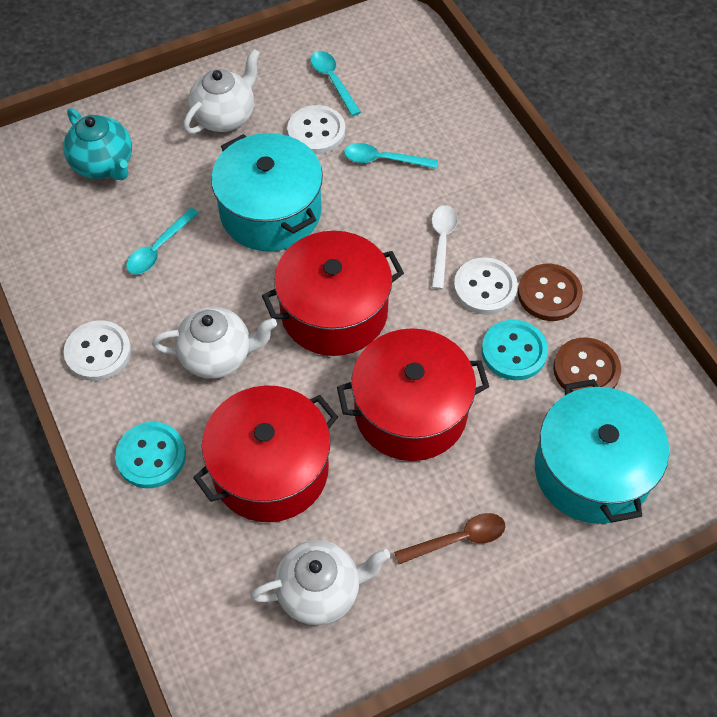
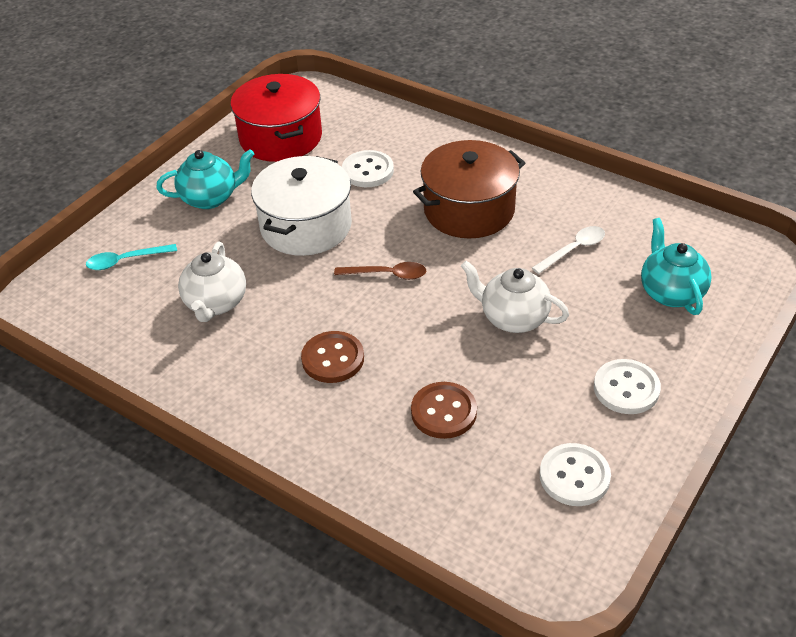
brown pot: none = 0 -> [413,140,525,238] = 1
red pot: [193,385,338,522] [262,231,404,356] [337,328,489,461] = 3 -> [230,74,322,162] = 1
turquoise button: [115,422,186,488] [481,320,548,380] = 2 -> none = 0
turquoise pot: [211,133,323,251] [535,379,669,524] = 2 -> none = 0
turquoise spoon: [126,208,199,274] [310,51,361,116] [344,143,438,169] = 3 -> [86,244,177,270] = 1
turquoise teapot: [63,108,132,180] = 1 -> [156,149,254,209] [641,218,712,315] = 2
white pot: none = 0 -> [251,156,352,256] = 1
white teapot: [152,307,277,379] [183,49,260,134] [251,540,390,625] = 3 -> [178,242,246,322] [461,261,569,333] = 2

